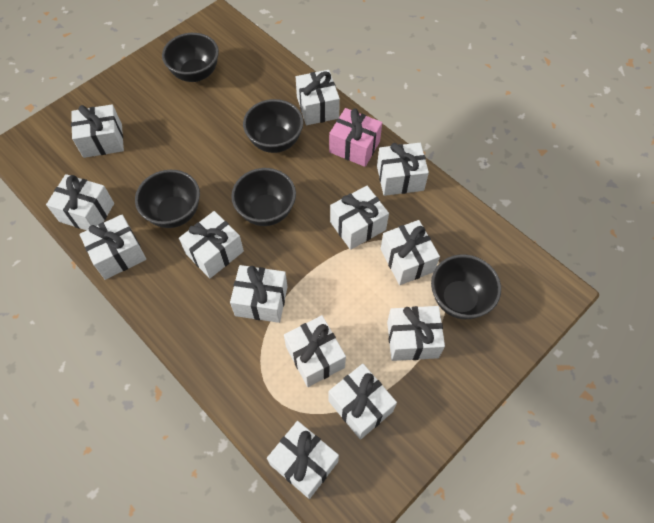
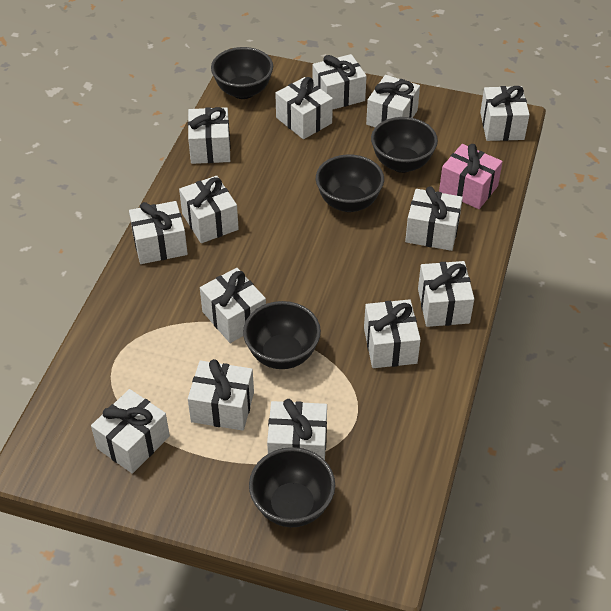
white gift: [46,174,114,230] [71,105,124,158] [80,214,146,280] [179,211,244,278] [230,265,287,323] [267,421,339,499] [284,315,346,387] [296,70,340,125] [328,364,397,440] [330,186,389,250] [377,143,429,196] [381,220,440,285] [387,306,445,361] = 13 -> [91,389,170,474] [129,201,188,264] [179,176,239,243] [188,107,230,164] [188,359,254,431] [200,268,266,343] [267,399,327,460] [275,77,333,139] [312,54,367,109] [364,299,421,368] [366,75,420,127] [405,186,463,251] [418,261,474,327] [480,86,530,141] = 14

